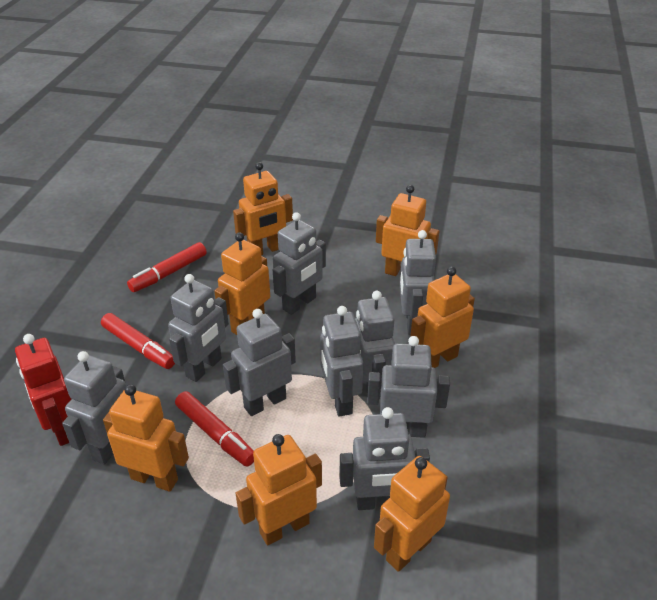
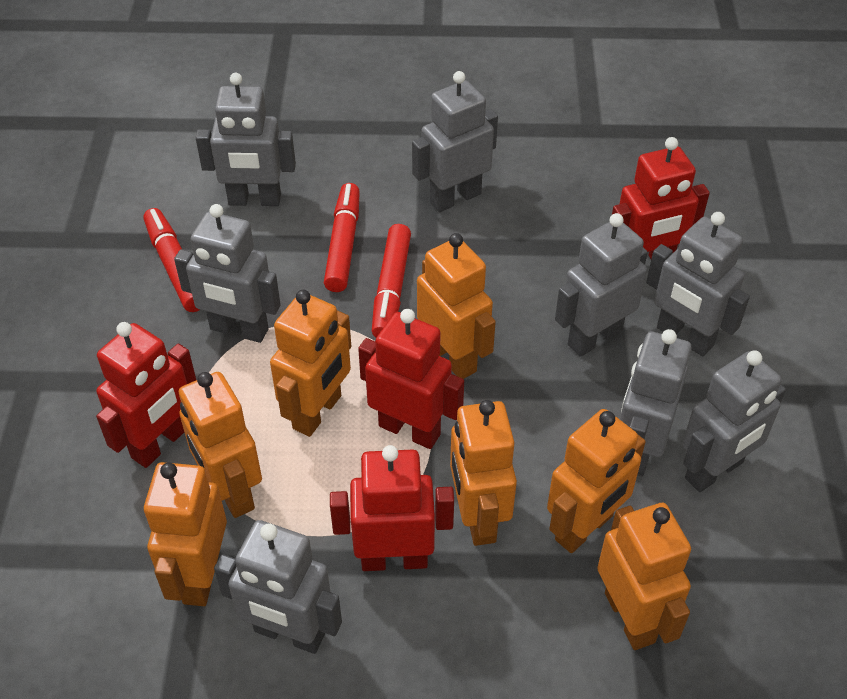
grey robot: [62,351,126,465] [168,274,229,382] [223,309,296,416] [273,212,326,315] [320,306,364,416] [339,407,430,510] [355,291,395,399] [367,336,450,438] [400,230,436,335] = 9 -> [174,204,281,343] [196,73,296,206] [214,520,342,654] [412,71,498,212] [555,213,648,357] [620,329,692,477] [646,212,750,356] [682,350,786,492] = 8
red robot: [15,334,71,446] = 1 -> [96,322,196,468] [330,445,454,571] [358,309,464,449] [612,137,710,259] = 4

